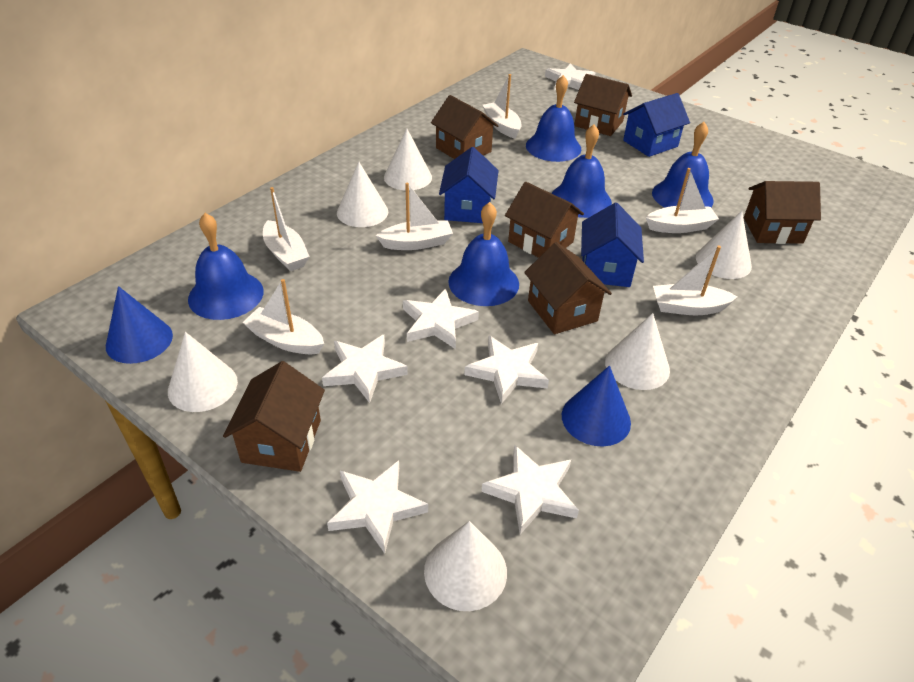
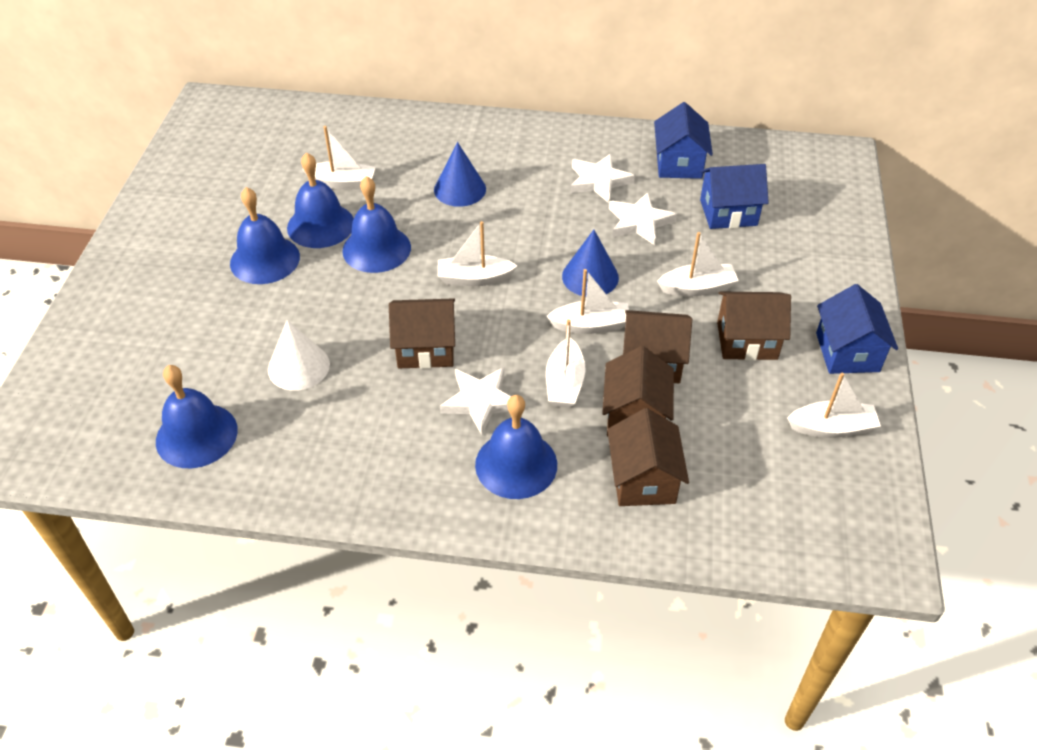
brown house: [223,361,325,472] [431,95,499,159] [505,182,584,258] [524,242,612,334] [574,74,632,136] [744,181,821,244] = 6 -> [389,298,455,369] [602,346,674,436] [607,408,689,506] [623,310,692,383] [717,292,791,360] = 5
white cone: [168,332,238,412] [337,162,388,227] [384,129,432,191] [424,521,507,611] [605,313,670,390] [696,211,752,279] = 6 -> [268,320,330,391] = 1
white star: [322,335,408,403] [327,460,428,553] [403,289,479,349] [464,336,549,404] [481,445,579,534] [545,63,595,90] = 6 -> [440,367,511,435] [570,154,635,203] [609,193,677,245] = 3

